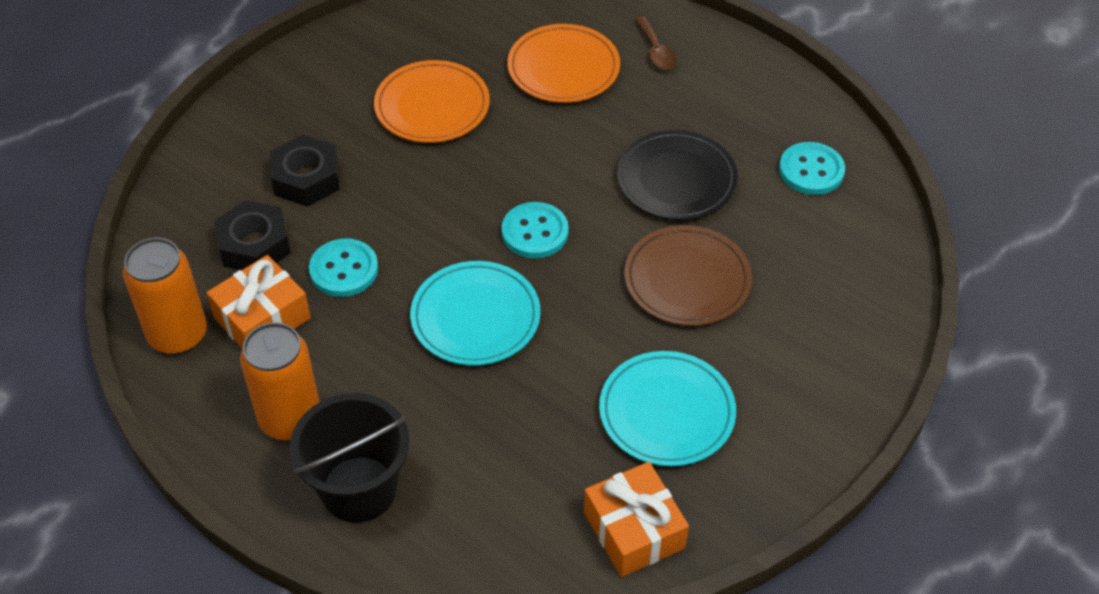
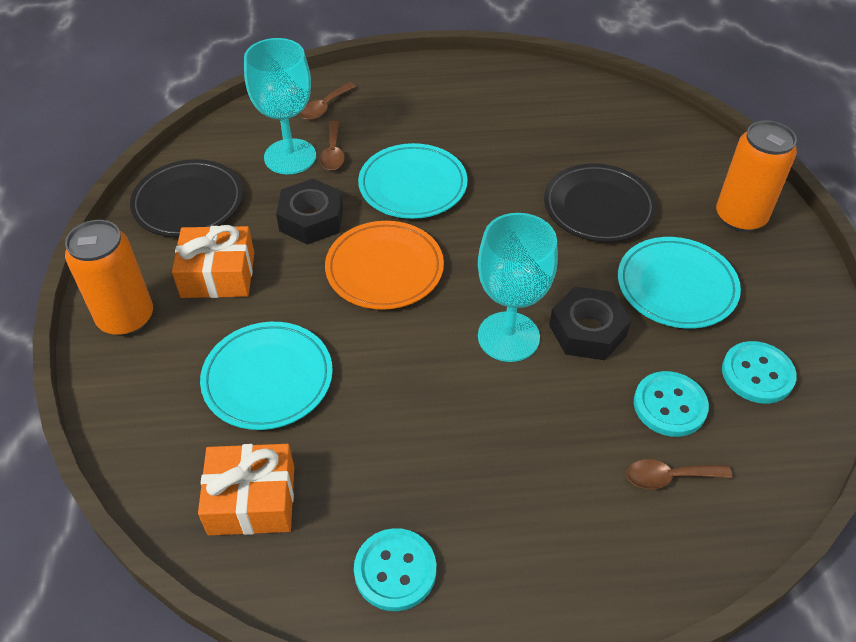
black bucket: [290,393,409,523] = 1 -> none = 0
black plate: [617,130,738,220] = 1 -> [130,159,243,237] [544,163,657,242] = 2
brown plate: [624,225,752,326] = 1 -> none = 0
brown spoon: [635,16,676,70] = 1 -> [299,82,356,120] [320,121,345,170] [626,459,733,489] = 3
orange plate: [374,60,490,143] [507,24,620,103] = 2 -> [325,221,444,310] = 1
turquoise goblet: none = 0 -> [244,38,316,174] [478,213,558,362] = 2
turquoise plate: [410,261,541,366] [599,351,736,466] = 2 -> [200,322,333,430] [358,143,468,219] [618,237,741,329] = 3

